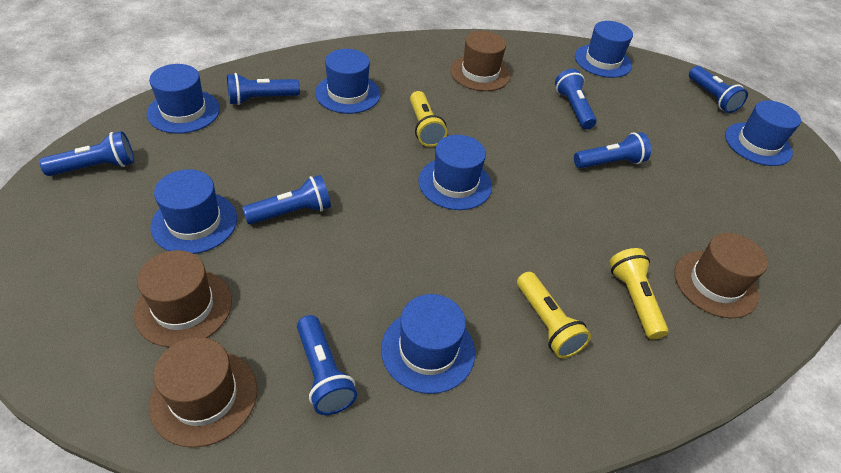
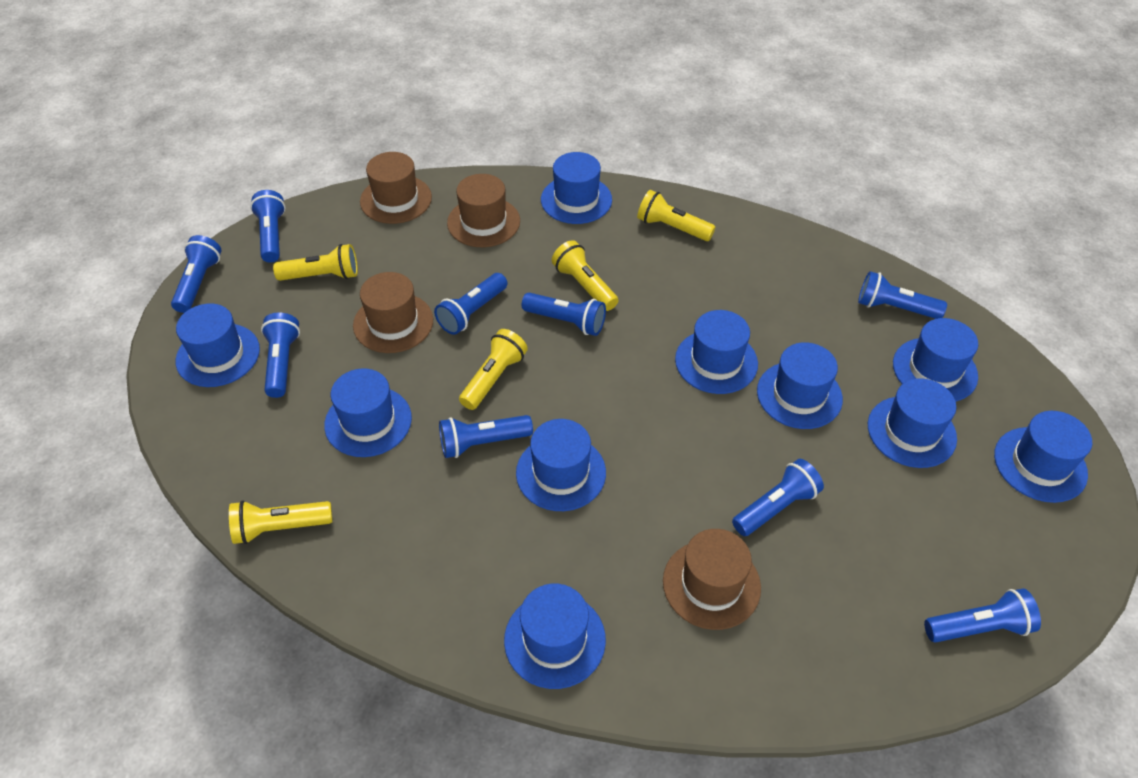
blue flashlight: [39,131,134,176] [227,73,300,105] [242,175,331,224] [297,315,357,415] [555,69,597,129] [574,132,651,169] [689,66,748,113] = 7 -> [171,235,221,313] [250,190,286,263] [261,313,300,398] [434,273,508,335] [439,415,533,458] [522,293,606,336] [732,459,824,536] [858,271,947,319] [924,588,1041,643] = 9
blue hat: [147,64,220,134] [150,169,237,254] [315,49,381,114] [381,294,475,394] [419,135,492,210] [575,21,633,78] [725,100,801,166] = 7 -> [176,303,260,387] [324,368,412,457] [504,583,606,689] [516,419,606,511] [541,152,612,224] [675,310,758,394] [757,342,843,429] [868,378,957,468] [893,318,978,402] [994,411,1092,503] = 10
yellow flashlight: [410,91,447,147] [517,272,591,358] [609,248,669,340] = 3 -> [229,500,333,544] [273,244,358,281] [459,329,528,410] [552,240,618,311] [637,190,715,241] = 5

